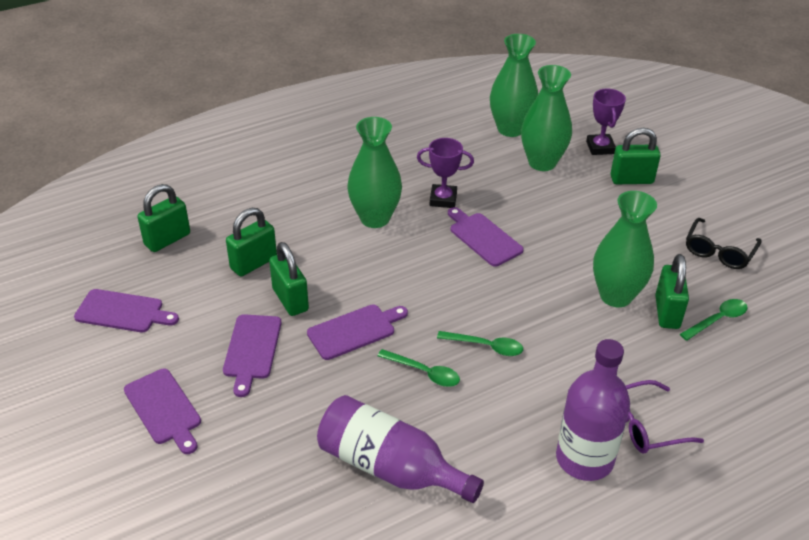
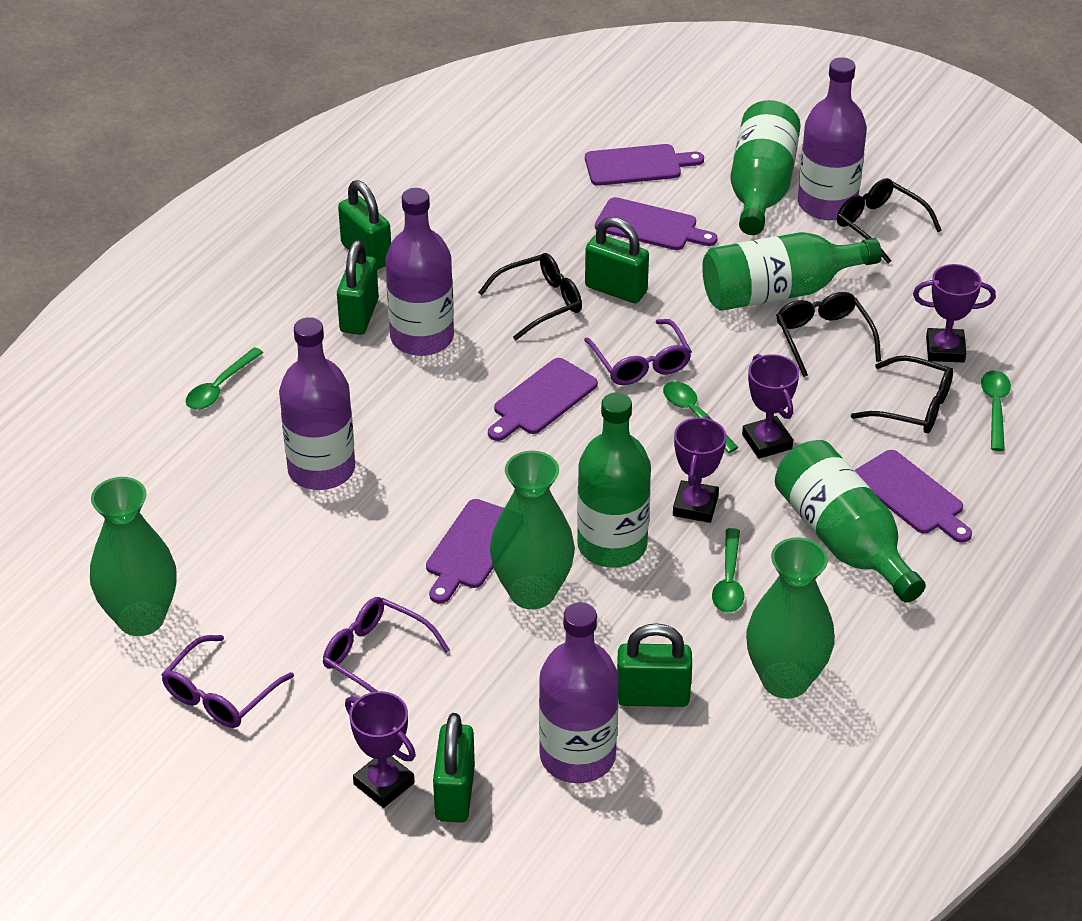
black glasses: [686,218,762,269] = 1 -> [478,253,582,340] [776,292,881,377] [837,178,942,264] [851,355,953,433] = 4
green bottle: none = 0 -> [577,392,651,568] [702,232,882,311] [730,100,801,235] [775,440,926,603] = 4
green spoon: [377,349,460,387] [437,331,523,356] [680,299,748,341] = 3 -> [186,347,263,409] [663,381,739,453] [712,528,744,612] [981,370,1011,451] = 4
green vase: [347,117,402,228] [490,34,538,137] [521,65,572,171] [593,191,657,307] = 4 -> [90,477,177,636] [490,451,575,610] [746,537,835,699] = 3
purple bottle: [317,395,484,503] [556,339,630,481] = 2 -> [279,317,355,490] [386,188,454,356] [539,602,619,783] [798,57,867,220] = 4
purple glasses: [626,380,704,454] = 1 -> [161,635,294,728] [323,597,450,692] [584,319,692,385] = 3
purple trophy: [417,138,474,208] [586,89,626,155] = 2 -> [345,691,416,808] [673,416,726,523] [742,354,799,459] [913,264,996,363] = 4

